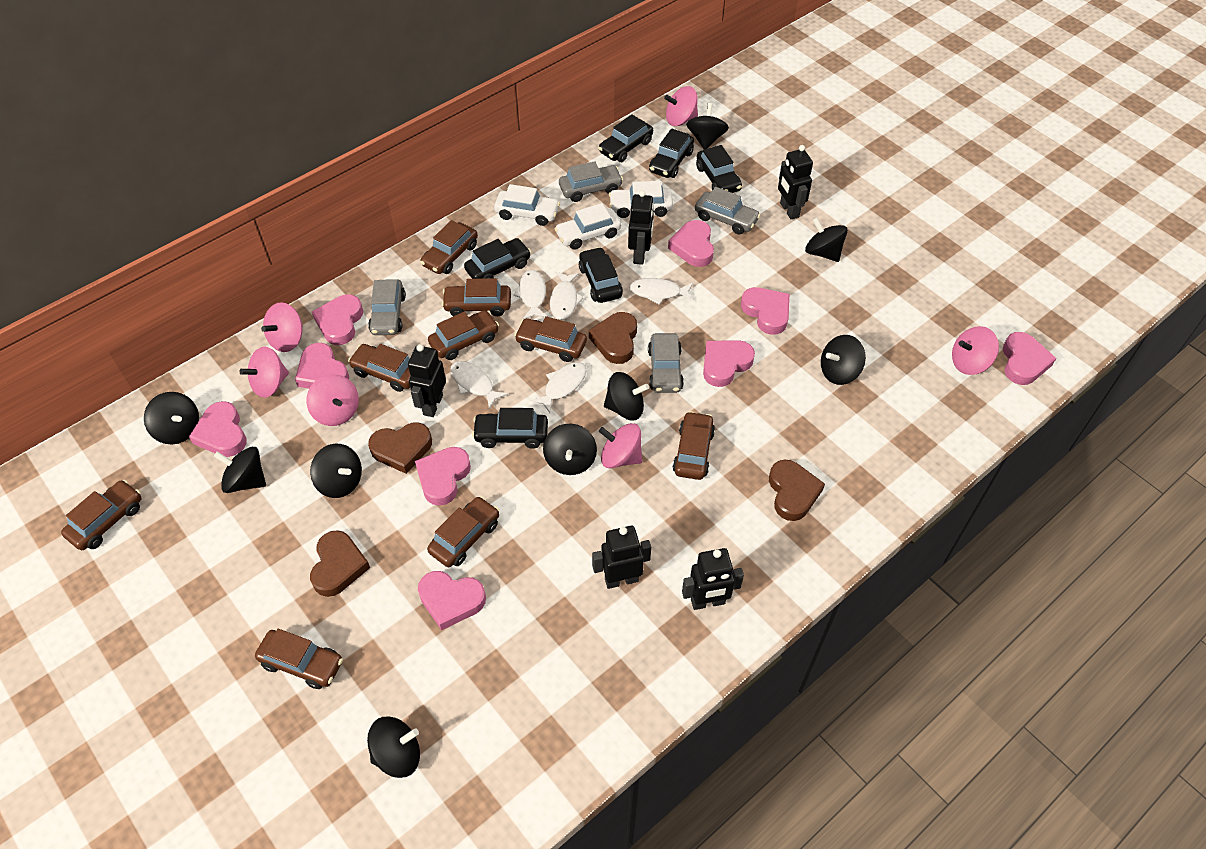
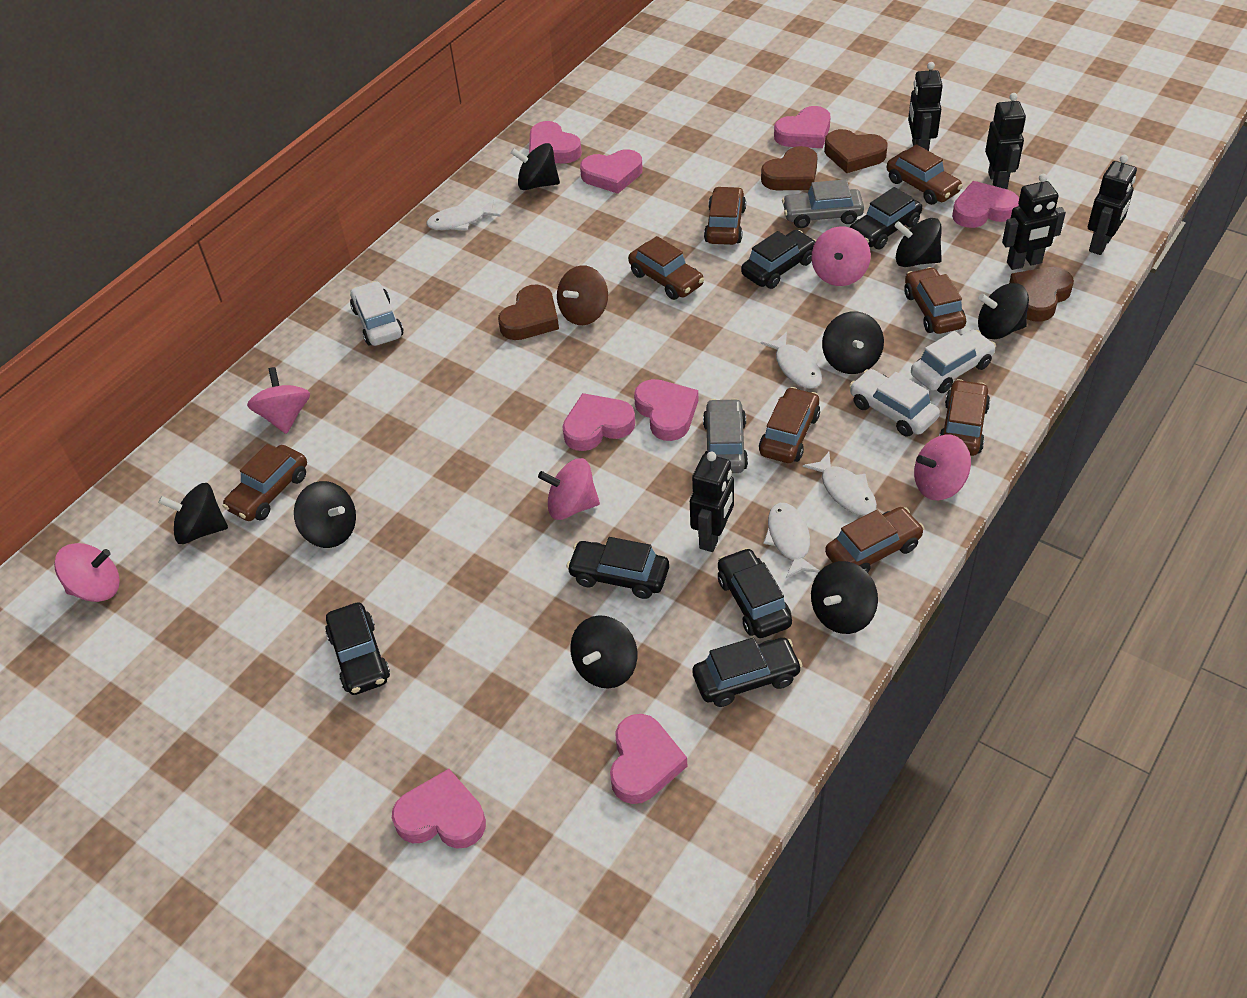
black spinning top: [144,392,199,444] [214,447,266,493] [310,444,362,498] [367,717,420,778] [543,423,597,475] [604,372,649,420] [686,103,729,149] [805,217,848,262] [821,335,866,385] = 9 -> [158,483,228,544] [294,481,356,548] [511,143,560,190] [570,615,638,688] [811,561,878,634] [822,311,884,374] [894,218,942,267] [978,283,1029,339] = 8
brown car: [61,480,142,550] [255,629,343,689] [348,344,411,392] [420,220,478,274] [427,496,499,567] [428,310,499,360] [442,278,511,316] [514,316,587,362] [673,411,715,480] = 9 -> [223,444,307,521] [628,236,704,300] [704,186,746,245] [759,387,820,463] [825,507,924,573] [887,144,963,205] [904,267,966,334] [939,379,990,456] = 8
brown spinning top: none = 0 -> [557,265,608,325] = 1
grey car: [368,279,406,335] [559,161,623,202] [648,333,684,393] [695,187,761,234] = 4 -> [703,398,748,473] [782,179,864,228] = 2
pink heart: [189,401,246,457] [295,343,349,389] [312,294,363,345] [415,447,471,506] [418,571,486,630] [668,220,714,267] [703,340,755,387] [741,287,790,335] [1003,332,1056,385] = 9 -> [392,769,486,849] [529,121,582,163] [562,393,635,451] [580,149,643,194] [610,714,687,804] [634,379,699,441] [774,106,831,148] [952,181,1019,228] = 8
pink spinning top: [239,346,289,398] [261,302,303,352] [306,374,359,426] [599,423,642,468] [664,86,698,126] [952,326,999,375] = 6 -> [54,543,120,602] [247,367,310,434] [538,458,600,520] [811,226,871,286] [914,434,971,500] = 5
white fish: [450,361,508,409] [513,270,546,320] [530,362,586,413] [550,272,584,320] [629,278,693,305] = 5 -> [426,199,501,231] [760,332,822,389] [763,503,820,578] [803,452,877,516] = 4

